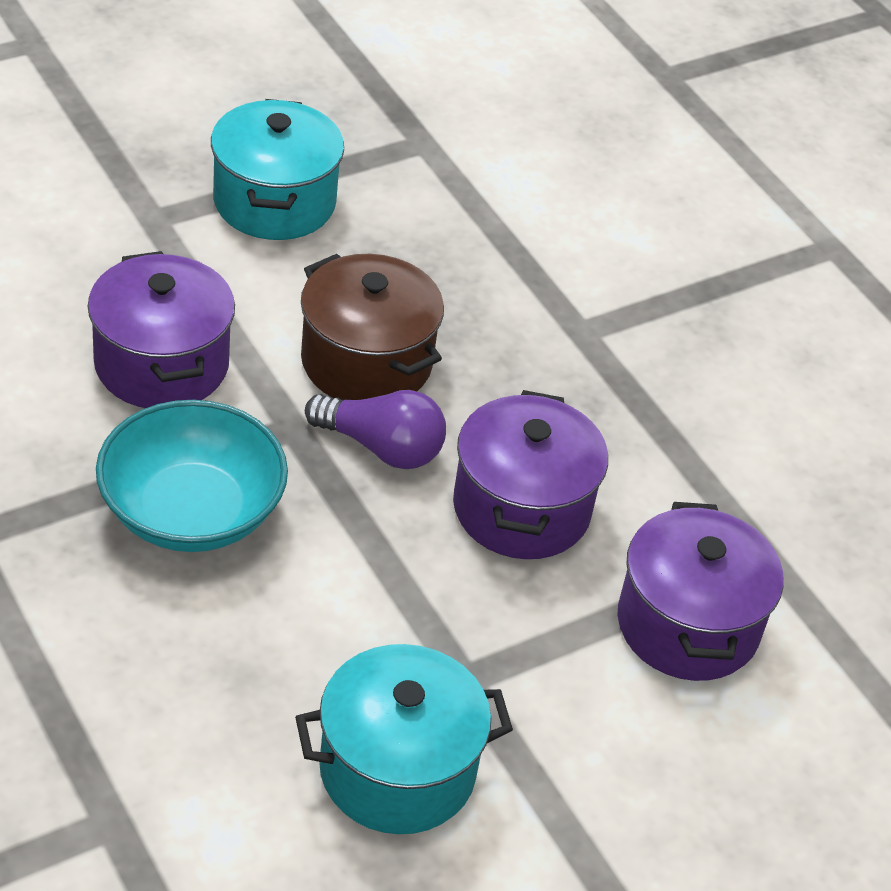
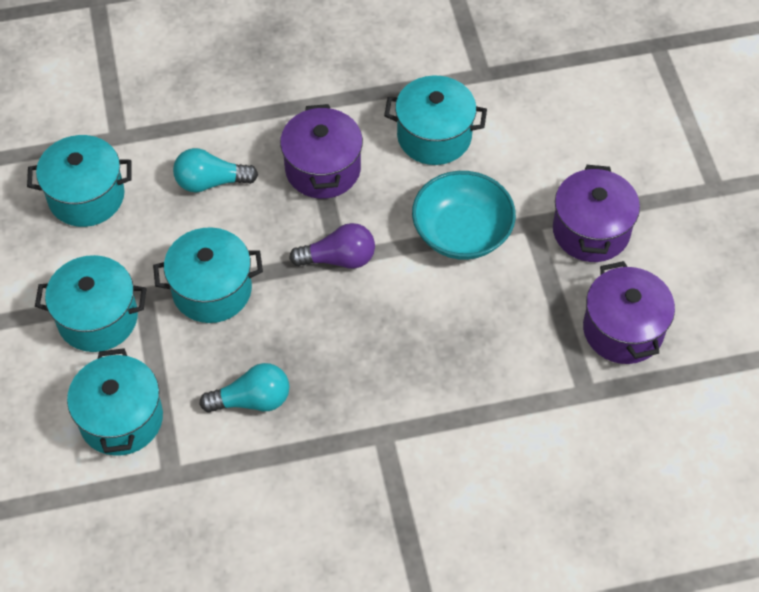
brown pot: [301,254,444,400] = 1 -> none = 0
turquoise light bulb: none = 0 -> [173,148,258,192] [199,363,289,413] = 2
turquoise pot: [211,99,344,240] [295,644,513,834] = 2 -> [27,135,132,227] [35,255,147,352] [67,348,163,456] [153,227,263,323] [384,75,487,165] = 5

